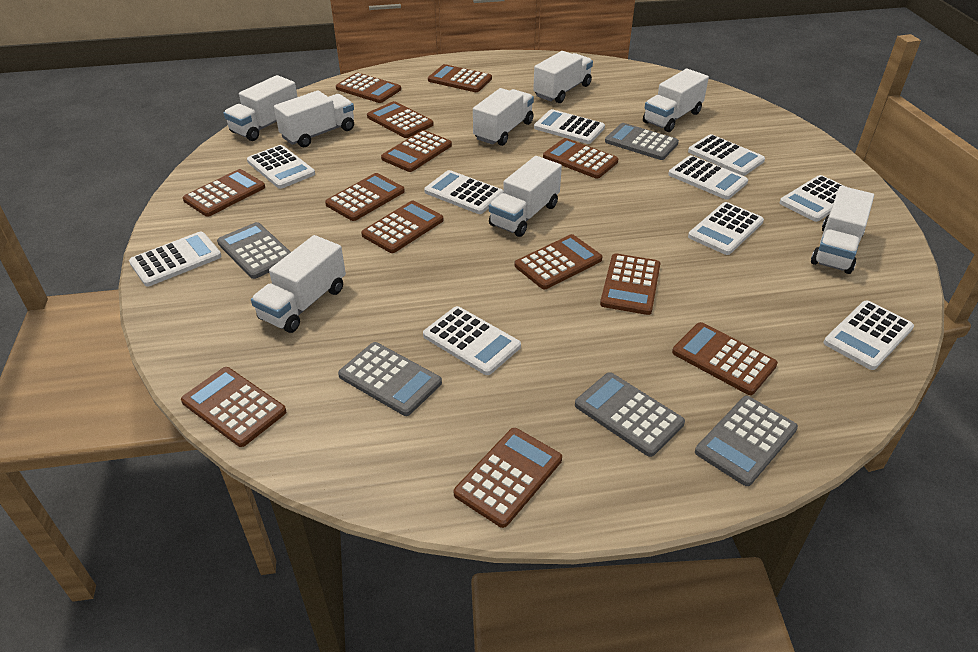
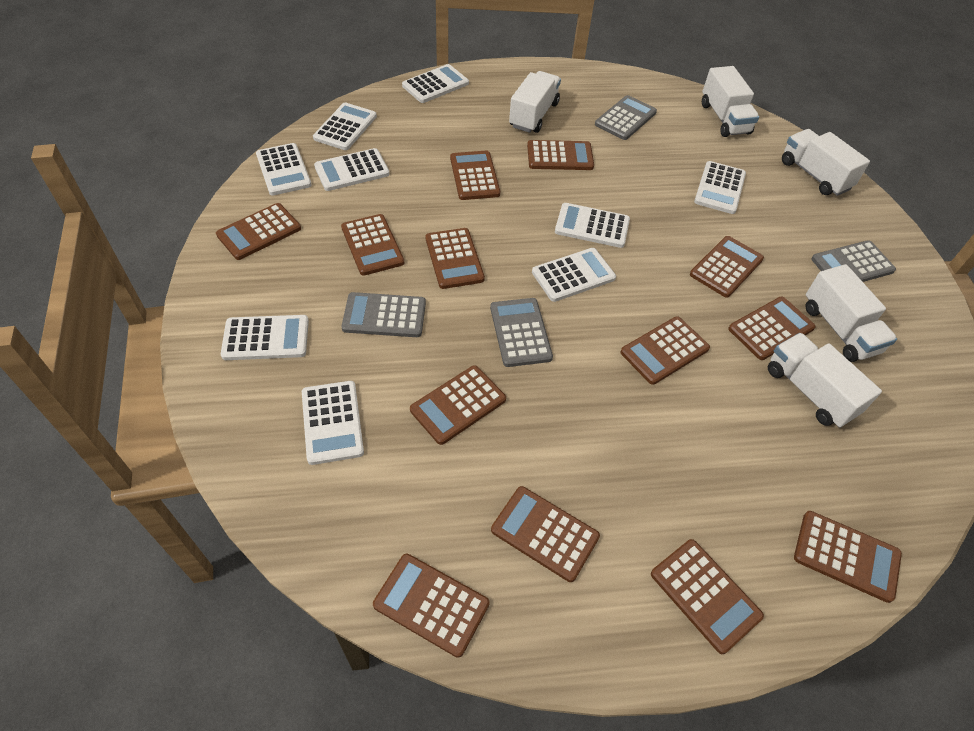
grey calculator: [217,222,291,279] [338,342,442,416] [575,372,685,457] [605,123,679,160] [695,396,798,486] = 5 -> [341,292,426,337] [490,298,553,367] [595,95,657,140] [811,240,896,282] = 4
white calculator: [129,232,221,287] [247,145,315,189] [423,306,521,375] [424,170,503,214] [534,109,605,144] [668,155,748,199] [688,134,765,176] [688,202,764,255] [780,175,846,222] [824,301,914,370] = 10 -> [221,315,309,360] [256,143,312,196] [302,381,364,465] [313,103,377,150] [314,148,390,191] [402,64,469,103] [532,248,616,302] [555,203,630,248] [694,161,746,214] = 9
white truck: [224,75,298,141] [251,235,346,333] [274,90,354,147] [473,88,534,146] [489,156,562,237] [533,51,593,103] [643,69,709,132] [811,186,874,274] = 8 -> [509,71,561,133] [702,66,759,137] [768,333,882,428] [782,129,870,196] [806,264,897,362] = 5

